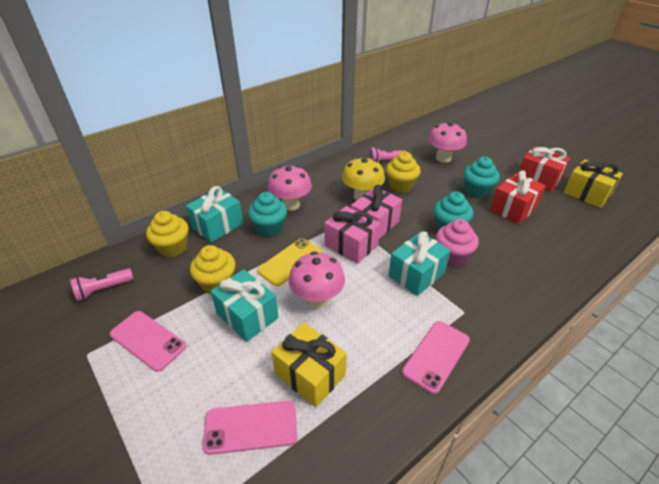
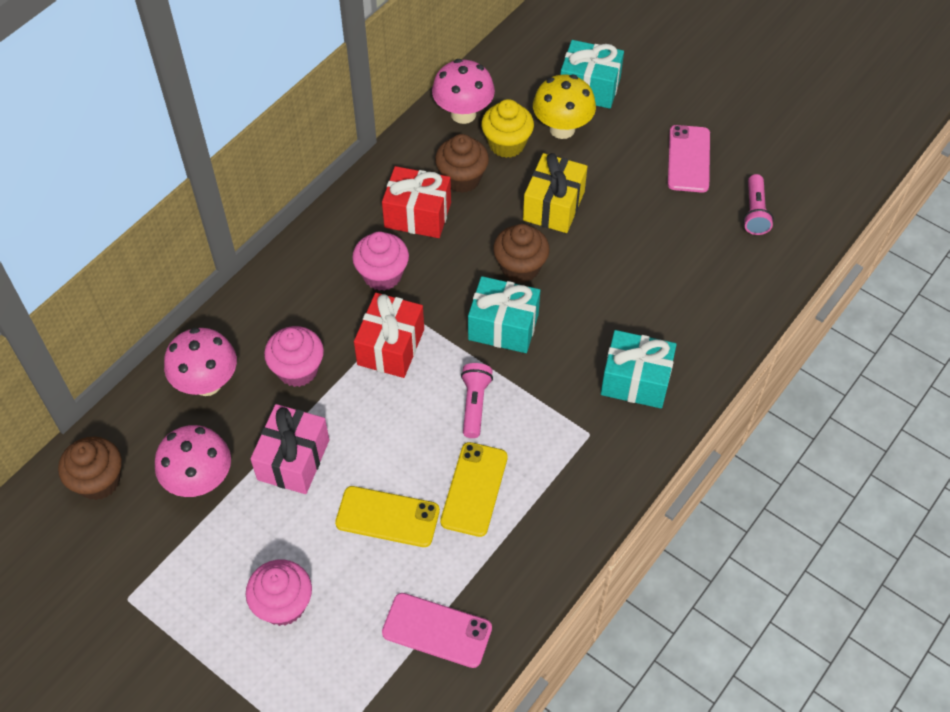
brown cupcake: none = 0 -> [58,437,122,500] [435,134,489,193] [493,224,550,283] = 3
pink cupcake: [436,219,479,267] = 1 -> [246,560,312,626] [264,326,324,387] [352,232,409,291] = 3
pink gift: [324,206,380,264] [351,185,402,239] = 2 -> [250,404,329,494] = 1
pink phone: [110,311,186,372] [203,401,297,455] [402,321,470,394] = 3 -> [382,593,492,668] [668,125,710,193] = 2
turquoise cupcake: [248,192,287,237] [434,192,473,231] [464,157,500,198] = 3 -> none = 0
yellow cupcake: [146,211,189,258] [190,245,236,295] [386,152,421,193] = 3 -> [481,99,534,158] = 1
yellow gift: [272,322,347,407] [563,160,623,208] = 2 -> [523,153,588,233] = 1
yellow phone: [257,238,322,286] = 1 -> [335,486,440,547] [440,442,508,537] = 2

